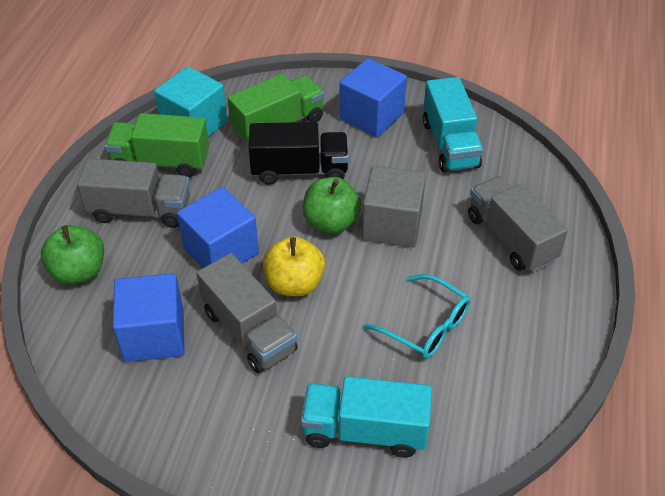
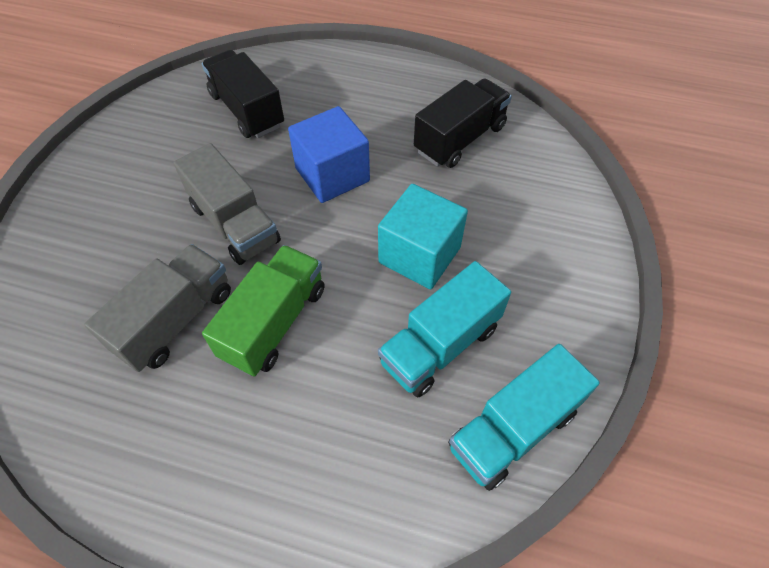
black truck: [249,122,349,185] = 1 -> [201,50,284,138] [414,78,512,168] = 2
blue cube: [113,273,184,362] [177,187,259,268] [339,58,407,137] = 3 -> [288,106,370,203] = 1
green apple: [41,225,104,285] [303,177,361,234] = 2 -> none = 0
green truck: [105,113,209,178] [227,74,324,144] = 2 -> [202,245,325,376] = 1
grey cube: [362,166,426,247] = 1 -> none = 0
grey truck: [77,159,190,228] [197,253,298,373] [468,176,568,272] = 3 -> [84,244,231,372] [174,143,281,265] = 2
turquoise glasses: [364,274,471,359] = 1 -> none = 0
yellow apple: [263,236,325,296] = 1 -> none = 0

